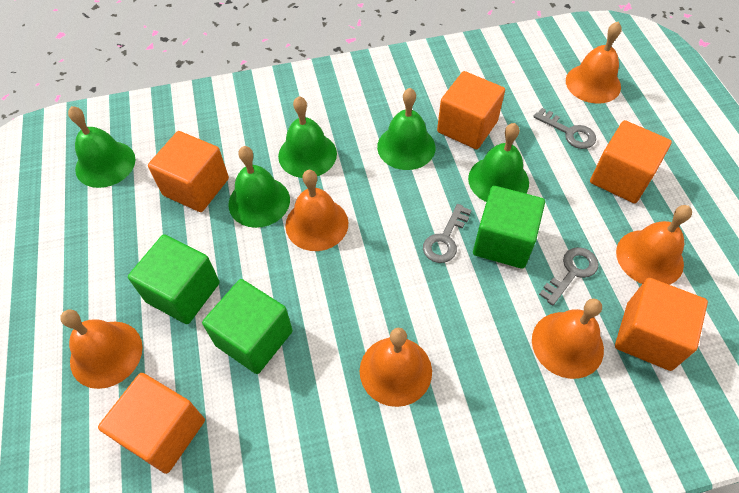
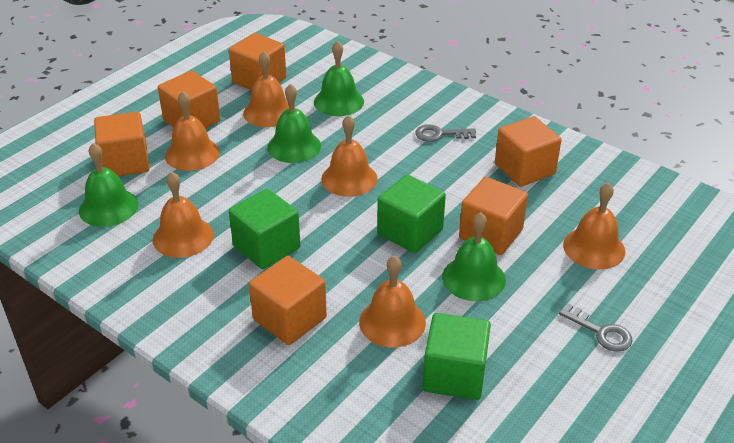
green bell: [68,106,136,188] [228,146,290,228] [278,96,337,178] [377,88,435,170] [468,123,529,202] = 5 -> [79,143,138,227] [267,84,321,163] [314,41,364,116] [442,212,506,301] = 4
grey key: [423,204,471,263] [533,108,596,149] [539,247,598,305] = 3 -> [415,124,476,142] [559,303,633,352] = 2
orange cube: [98,373,205,474] [148,131,229,212] [437,71,505,149] [590,120,672,203] [615,278,708,371] = 5 -> [94,112,149,176] [158,71,220,128] [229,33,286,90] [249,256,327,345] [459,177,528,255] [495,116,562,187] = 6

